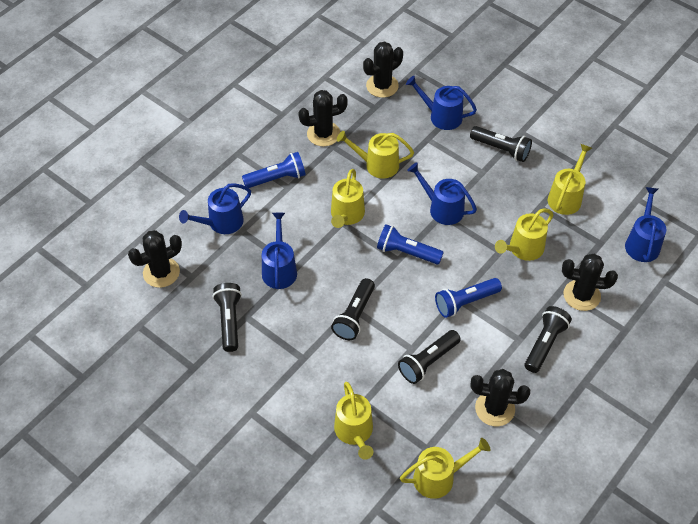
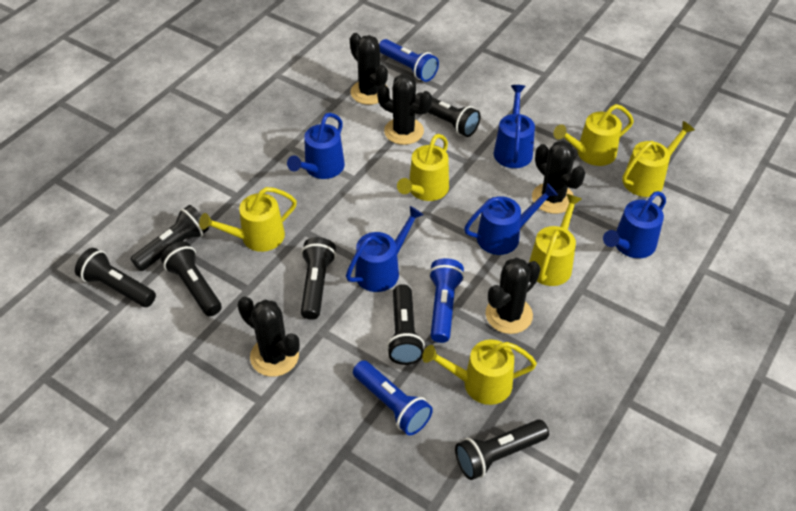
black flashlight: [213,283,242,352] [331,278,375,340] [398,330,461,384] [470,126,532,162] [525,306,572,373] = 5 -> [75,248,156,307] [131,205,209,271] [161,241,222,316] [301,237,336,320] [387,284,425,365] [416,92,481,137] [455,419,549,480] = 7

